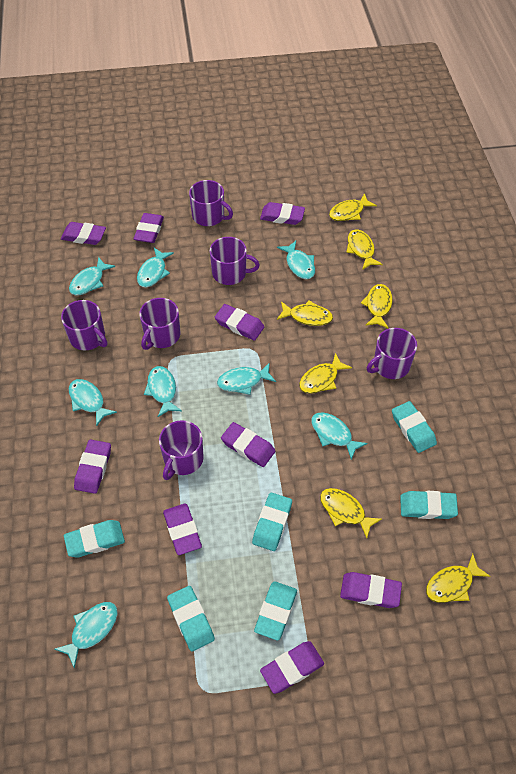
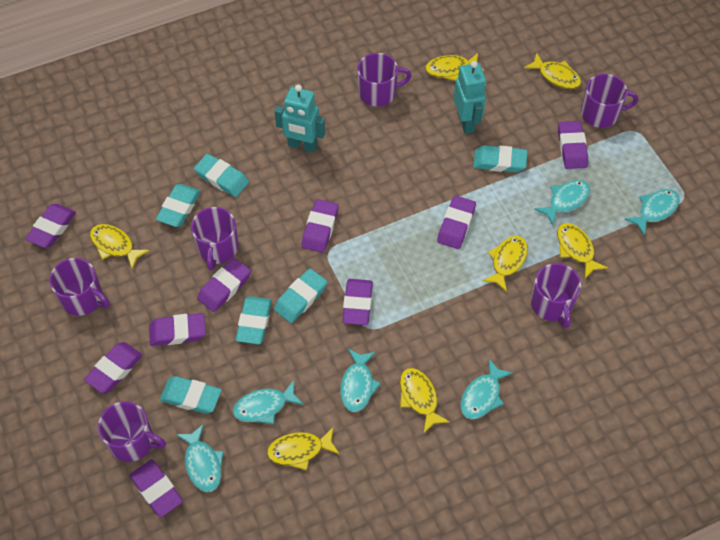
turquoise fish: [54,602,118,669] [69,257,115,295] [69,379,117,426] [137,248,174,287] [144,366,182,417] [217,362,276,395] [277,241,315,279] [311,412,368,460] = 8 -> [176,424,224,492] [233,380,304,424] [340,349,381,412] [461,359,513,419] [534,180,590,225] [624,189,680,236] = 6
turquoise robot: none = 0 -> [275,84,325,153] [453,61,486,134] = 2

